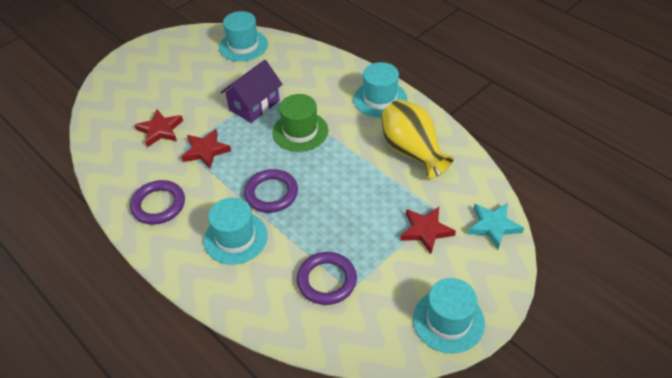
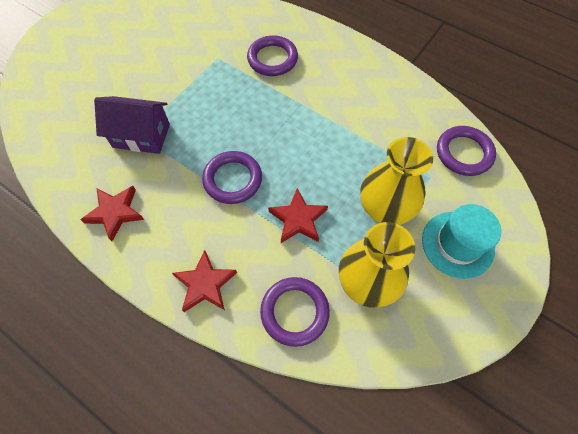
green hat: [272,94,328,152] = 1 -> none = 0
purple ring: [130,180,185,225] [244,169,298,213] [297,252,357,305] = 3 -> [202,151,262,204] [247,35,298,76] [260,277,330,347] [437,126,496,176] = 4
turquoise hat: [204,198,268,265] [219,11,268,61] [353,62,407,118] [413,278,485,353] = 4 -> [422,204,501,279] = 1
turquoise star: [468,203,524,250] = 1 -> none = 0
yellow vase: [381,100,454,179] = 1 -> [339,222,415,308] [360,137,433,225] = 2

